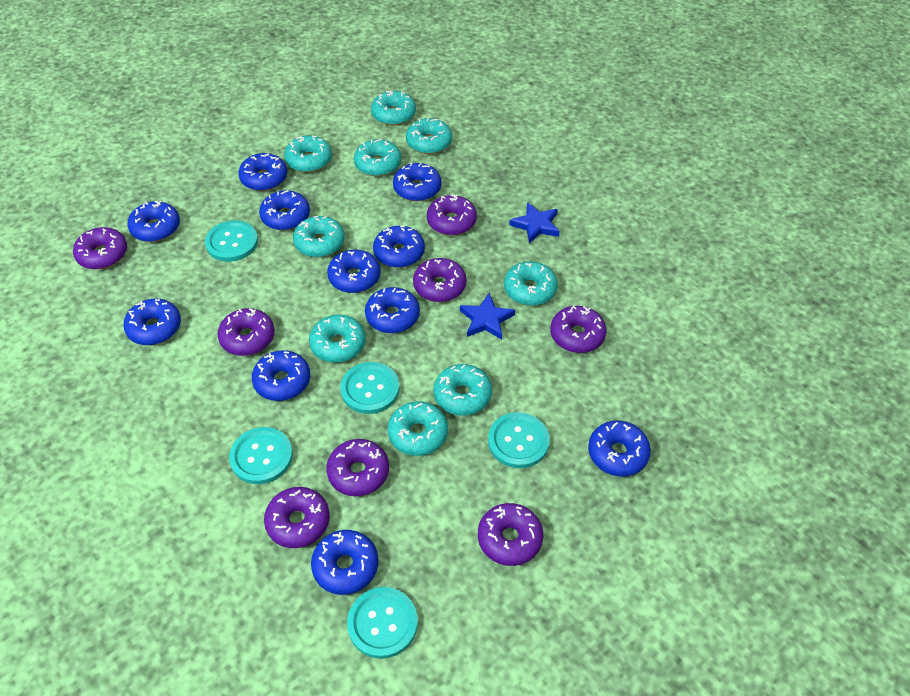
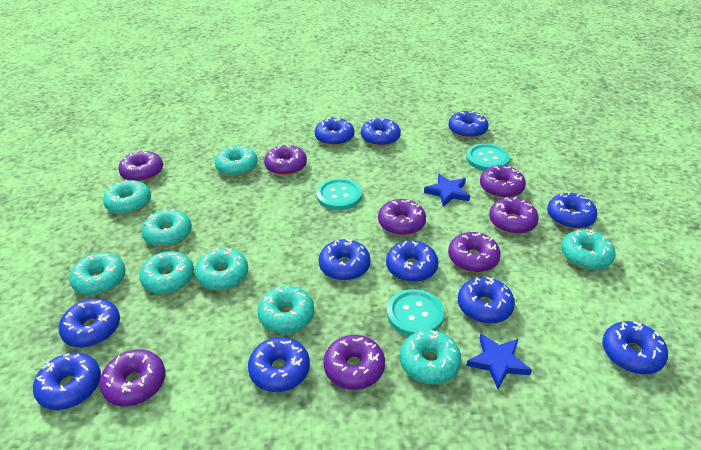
turquoise button: [205,220,258,262] [229,427,293,484] [340,362,400,414] [347,587,418,659] [488,412,550,468] = 5 -> [317,178,362,210] [387,289,444,336] [466,143,510,171] = 3

